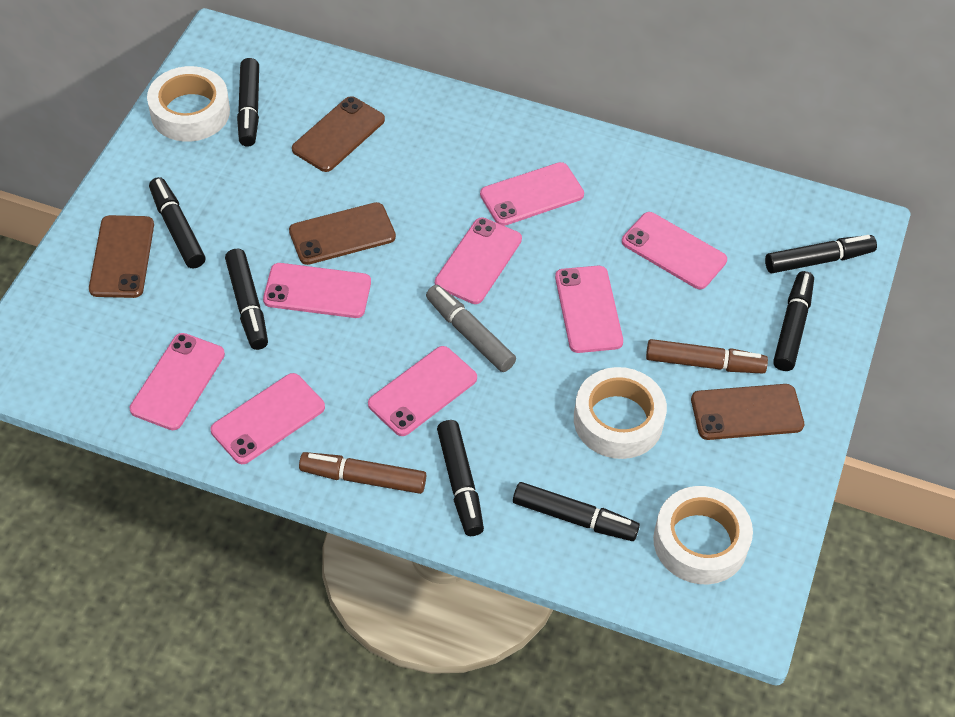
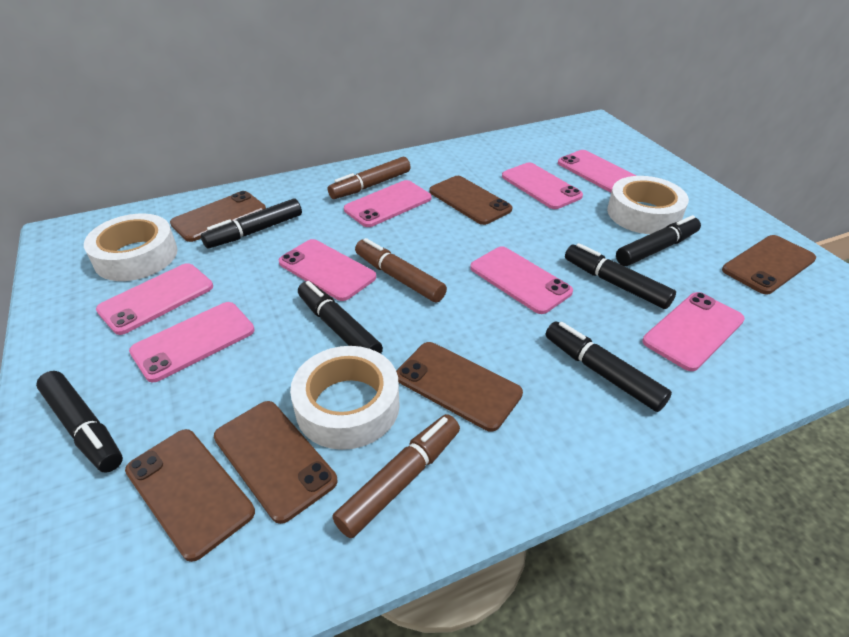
black marker: [149,177,206,268] [225,249,268,350] [237,58,259,147] [437,420,484,536] [513,482,640,541] [765,235,877,273] [773,271,814,371] = 7 -> [36,371,123,473] [201,198,302,248] [298,281,383,354] [546,322,672,412] [565,243,676,309] [616,215,701,266] = 6
brown marker: [299,452,426,494] [646,339,768,373] = 2 -> [328,157,410,199] [332,414,460,538] [355,238,447,302] = 3
brown phone: [89,215,154,298] [289,202,396,265] [292,96,385,172] [691,384,804,440] = 4 -> [125,429,255,562] [170,191,266,242] [214,401,337,524] [396,342,523,432] [429,176,513,225] [722,235,816,294] = 6
grey marker: [426,285,516,372] = 1 -> none = 0

